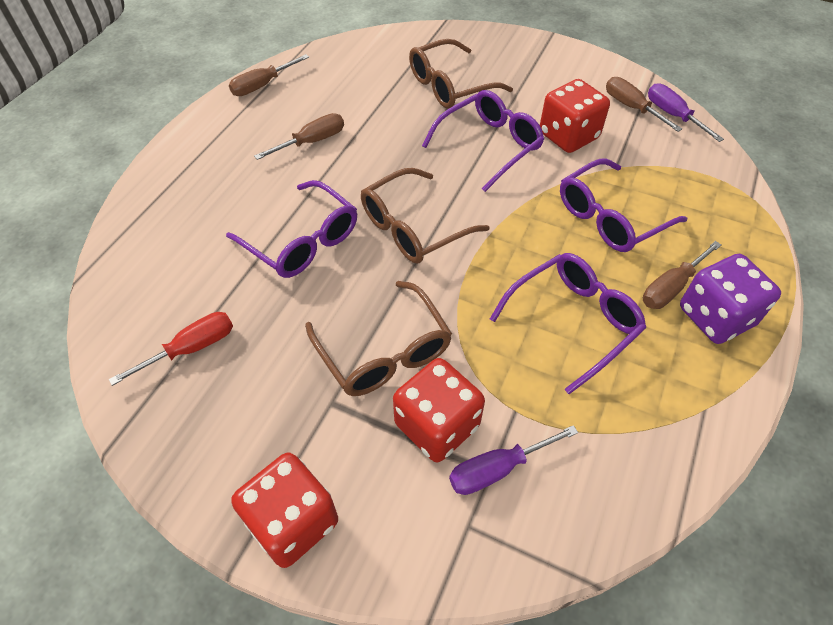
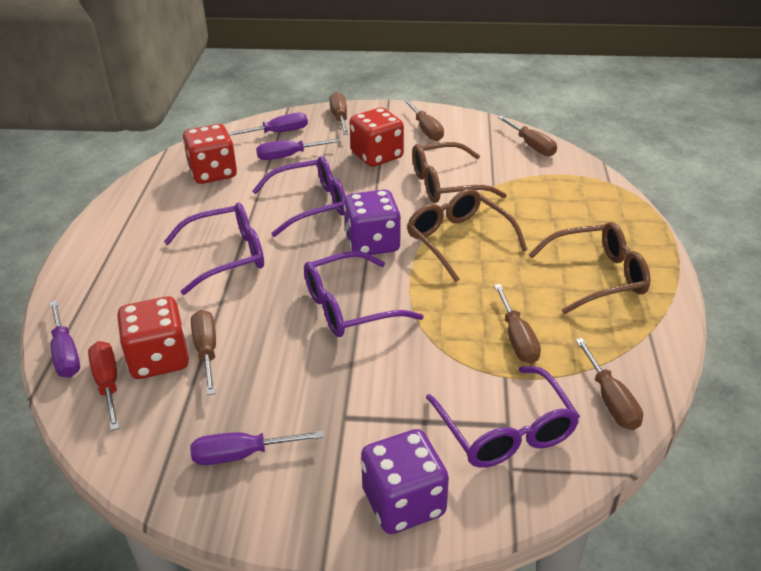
brown screwdriver: [229,54,309,96] [254,113,344,160] [606,77,682,132] [643,241,721,309] = 4 -> [191,310,216,395] [329,92,349,135] [404,100,444,141] [494,284,541,364] [498,116,557,156] [576,338,643,430] = 6
purple dice: [680,254,781,344] = 1 -> [344,189,401,255] [361,429,449,534] = 2
purple screwdriver: [449,425,578,495] [648,83,724,142] = 2 -> [50,300,80,378] [190,430,324,465] [228,113,308,136] [256,139,340,160] = 4

